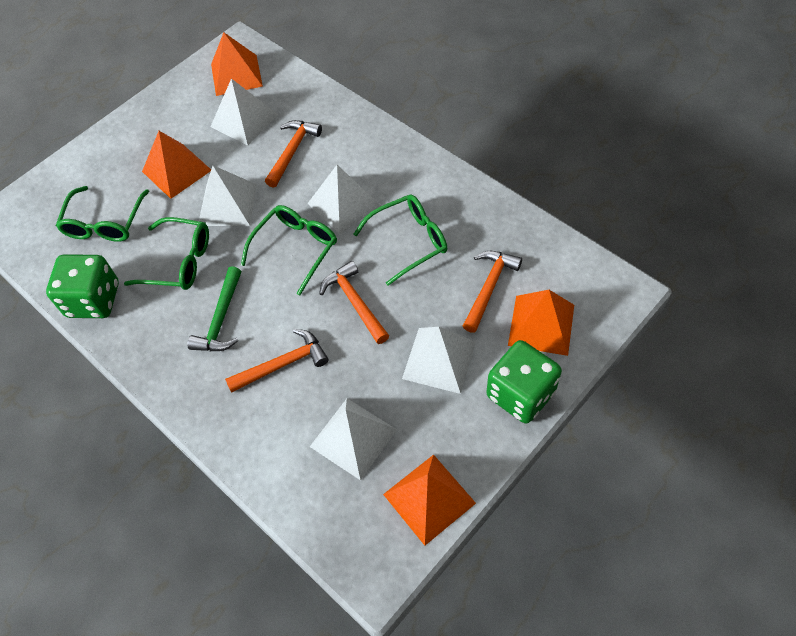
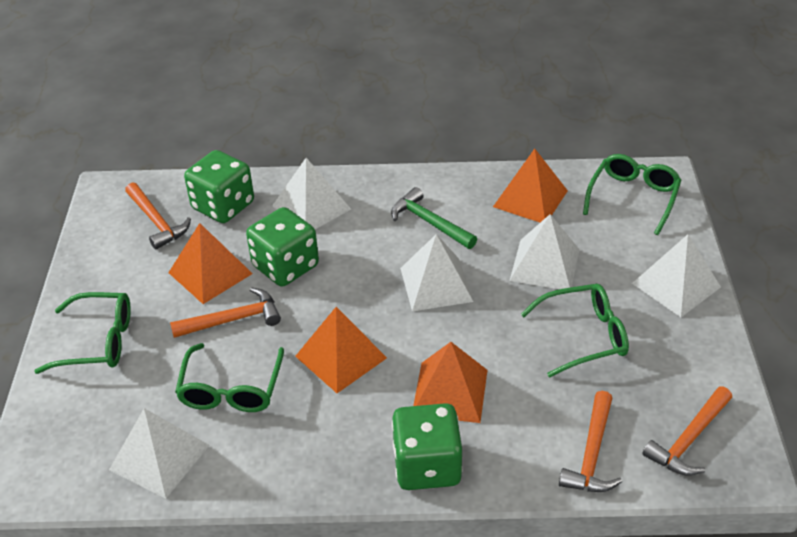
green dice: [46,255,119,318] [486,340,562,424] = 2 -> [184,150,254,223] [246,207,319,287] [392,403,462,490] = 3

